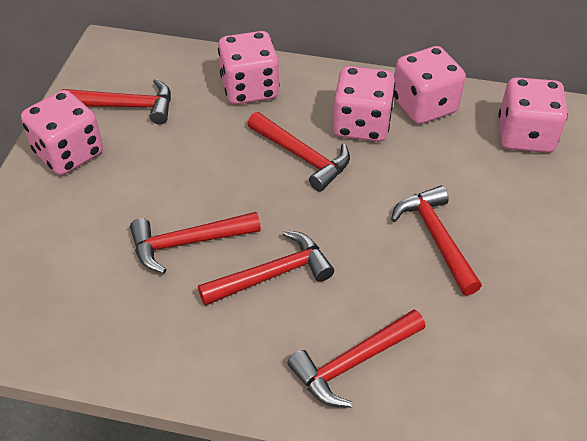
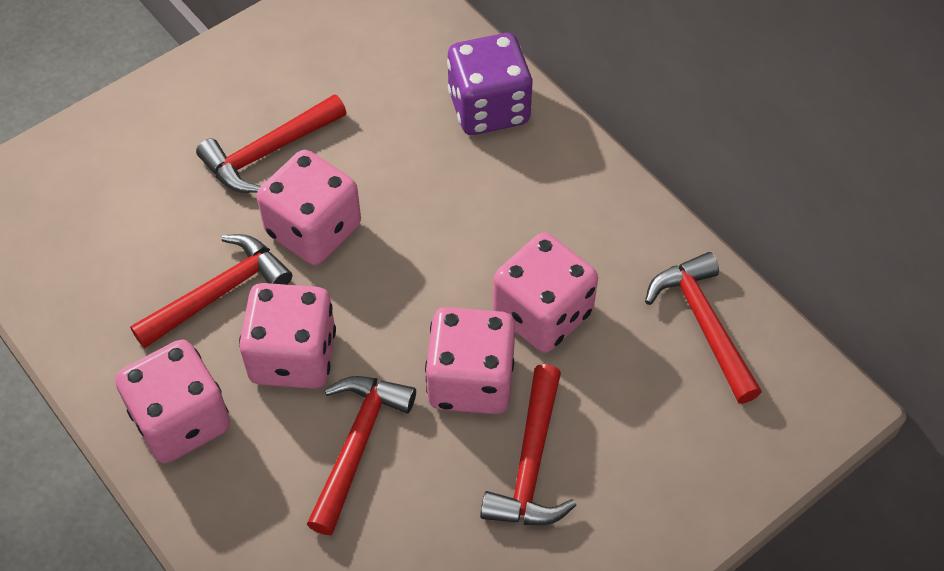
purple dice: none = 0 -> [447,33,532,135] = 1
red hammer: [61,79,171,124] [130,212,261,273] [198,230,334,306] [247,112,350,192] [287,309,426,408] [391,186,482,296] = 6 -> [130,234,292,349] [196,94,347,193] [307,376,416,535] [480,364,576,525] [645,252,762,404] = 5

